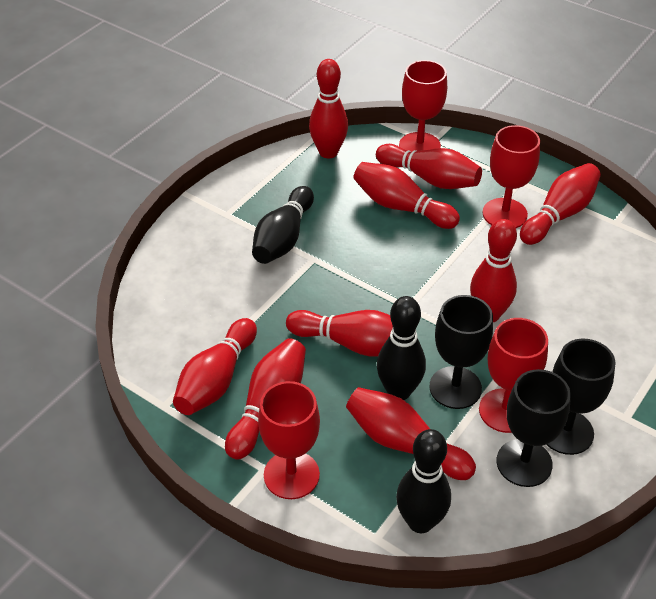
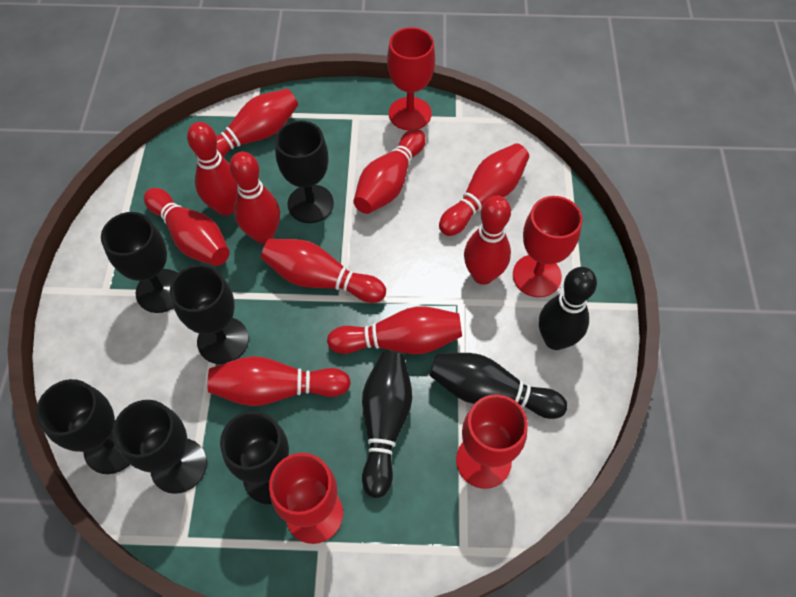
black goblet: [429,295,493,409] [496,369,571,487] [546,339,616,455] = 3 -> [36,379,130,474] [101,212,178,313] [112,400,207,494] [170,264,249,364] [220,411,291,504] [275,120,334,223] = 6
red bowling pin: [173,318,257,415] [225,338,306,460] [286,310,393,357] [309,59,348,158] [346,387,476,480] [353,162,460,229] [376,144,482,189] [470,219,517,322] [520,163,601,245] = 9 -> [144,188,230,266] [187,122,238,216] [195,89,298,159] [208,356,351,406] [229,152,280,244] [261,239,386,303] [327,306,462,354] [353,129,426,214] [439,143,529,236] [464,196,511,285] = 10

